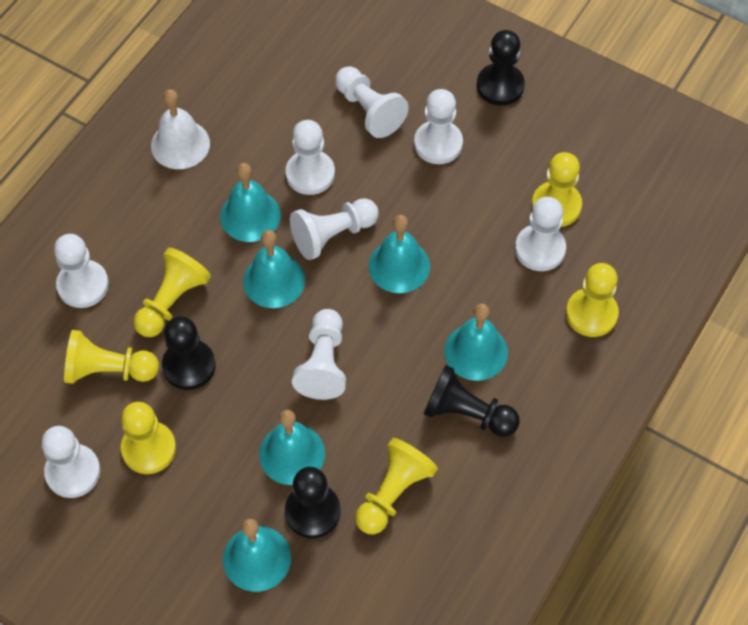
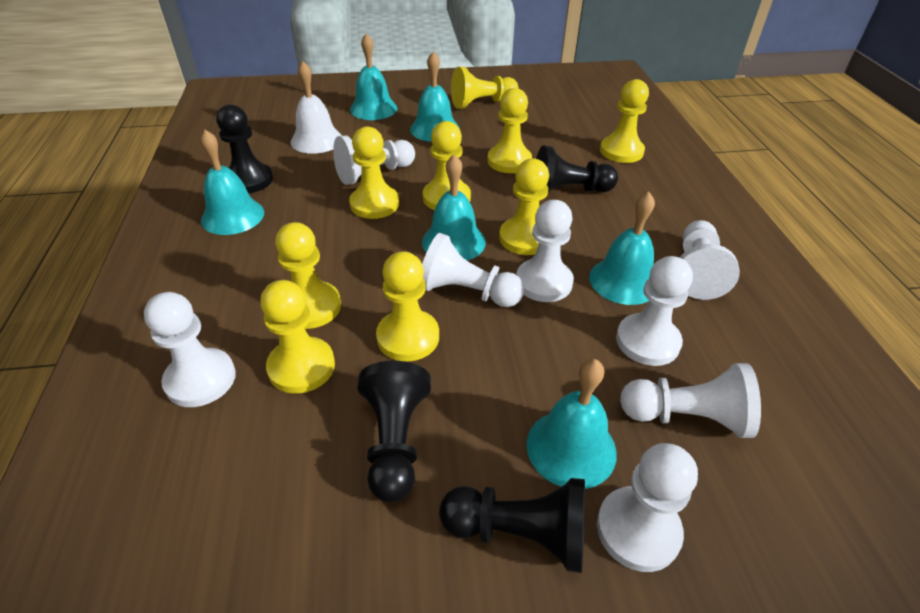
yellow pawn: [64,330,159,384] [121,402,176,474] [134,247,211,337] [355,438,438,534] [532,152,582,227] [566,263,619,337] = 6 -> [260,280,335,394] [275,222,341,329] [349,126,399,219] [376,251,439,361] [423,121,471,210] [451,67,519,109] [487,88,532,173] [499,158,549,255] [600,79,649,163] = 9

